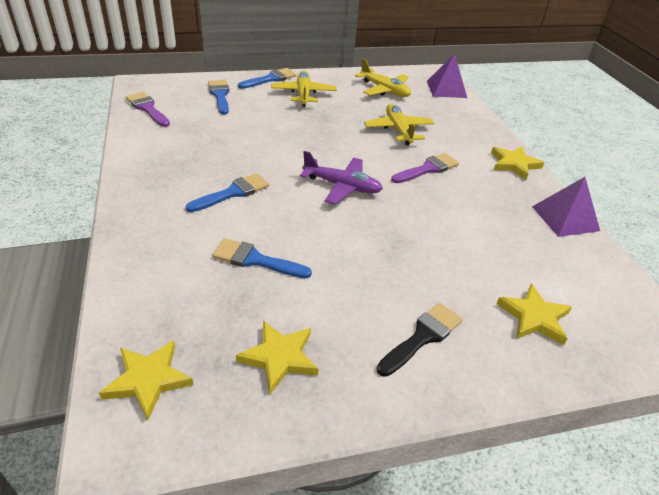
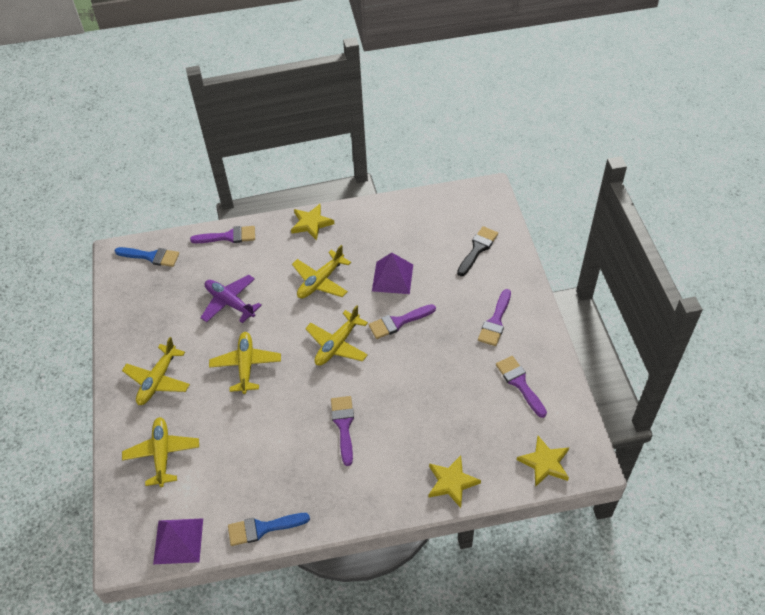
blue brush: [185,173,269,212] [208,80,229,115] [212,238,312,278] [238,68,296,89] = 4 -> [115,247,179,267] [228,513,310,546] = 2
purple brush: [126,92,170,127] [391,153,459,183] = 2 -> [190,226,255,243] [331,396,354,466] [368,304,436,339] [478,289,511,346] [496,356,547,418] = 5
yellow plane: [271,71,337,107] [355,58,411,97] [364,104,434,145] = 3 -> [122,337,190,405] [122,417,199,487] [209,332,281,394] [292,245,351,298] [305,305,368,366] = 5
yellow star: [99,340,194,420] [236,321,318,394] [491,146,544,180] [496,284,572,345] = 4 -> [291,204,335,241] [429,455,481,508] [517,436,569,487] = 3

